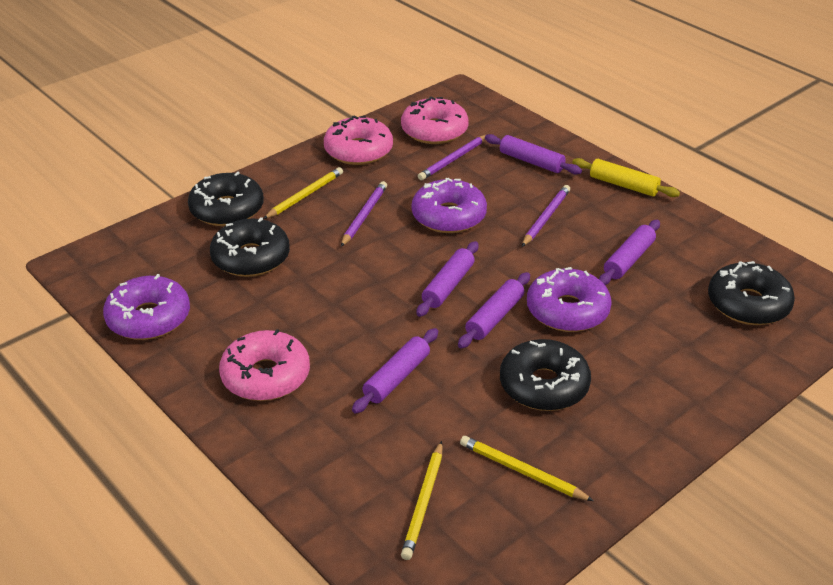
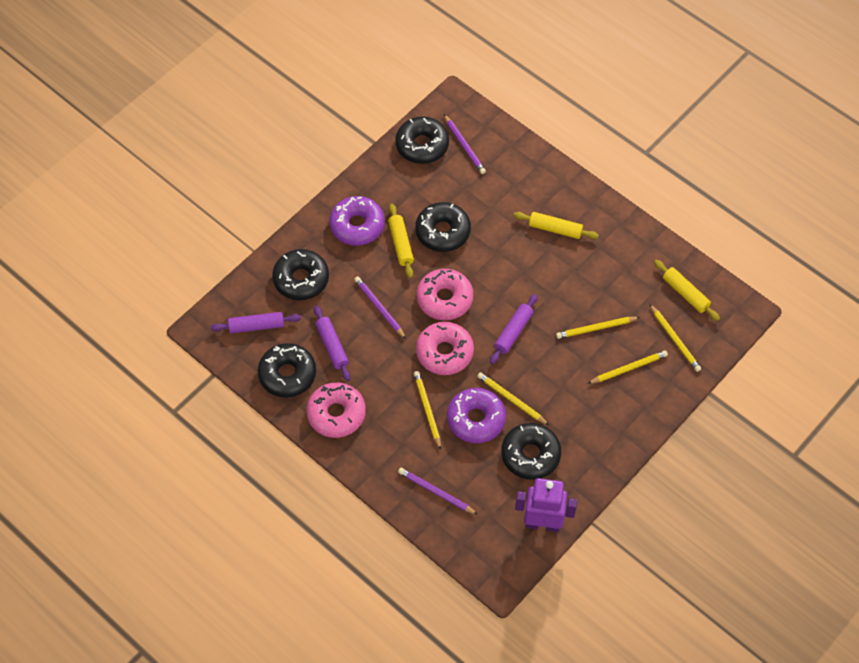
black donut: [188,172,264,226] [210,217,290,277] [500,339,591,411] [708,261,795,325] = 4 -> [258,343,316,397] [272,249,329,300] [395,116,449,164] [415,202,471,252] [501,423,561,480] = 5
purple donut: [103,274,190,340] [412,178,487,233] [527,267,612,332] = 3 -> [329,196,385,246] [447,388,506,443] = 2
purple robot: none = 0 -> [515,478,577,532] = 1
purple rolling pin: [352,328,438,414] [416,241,478,317] [458,272,530,348] [485,134,582,175] [599,220,660,285] = 5 -> [211,312,301,333] [314,305,351,381] [490,294,538,364] = 3
yellow pencil: [263,167,343,219] [401,441,442,560] [460,436,594,501] = 3 -> [414,371,441,450] [477,372,549,425] [556,317,640,339] [587,350,668,384] [650,304,701,372] = 5
yellow rolling pin: [572,158,680,197] = 1 -> [388,204,414,278] [514,212,599,239] [654,260,720,321] = 3

